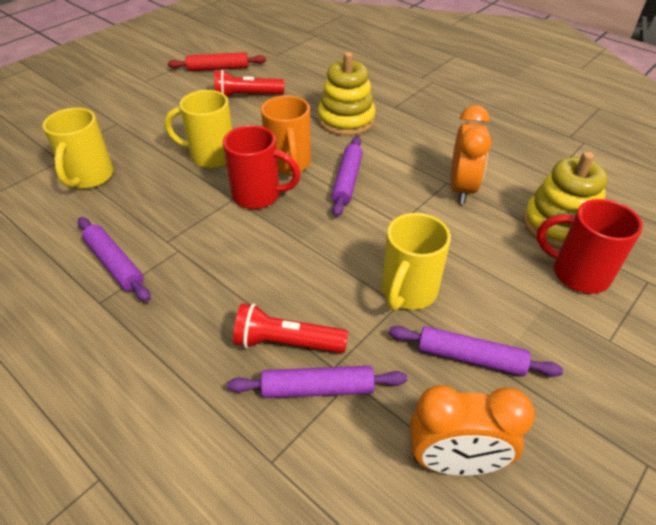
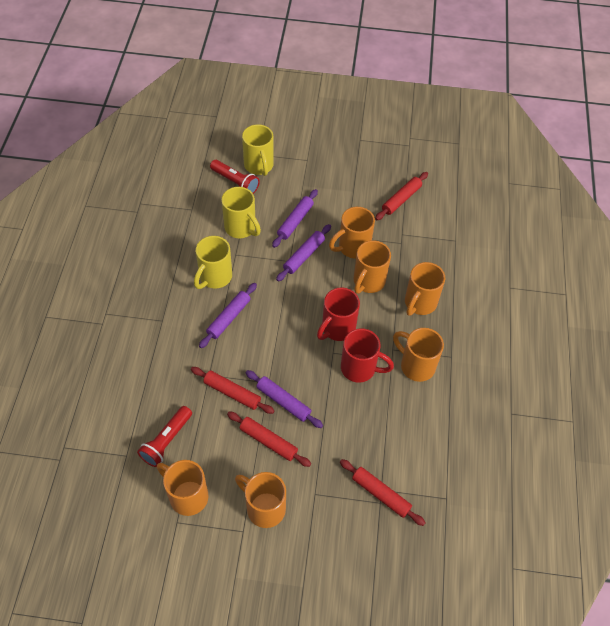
orange clock: [410,385,535,475] [451,105,491,204] = 2 -> none = 0
orange mug: [261,95,311,175] = 1 -> [157,460,209,516] [235,472,286,528] [329,207,375,259] [354,240,391,294] [393,328,444,382] [405,262,445,316] = 6
red rolling pin: [168,52,266,71] = 1 -> [191,367,275,414] [227,411,311,467] [340,459,426,526] [375,172,428,220] = 4
yellow stacking toy: [318,52,376,136] [523,151,608,249] = 2 -> none = 0

